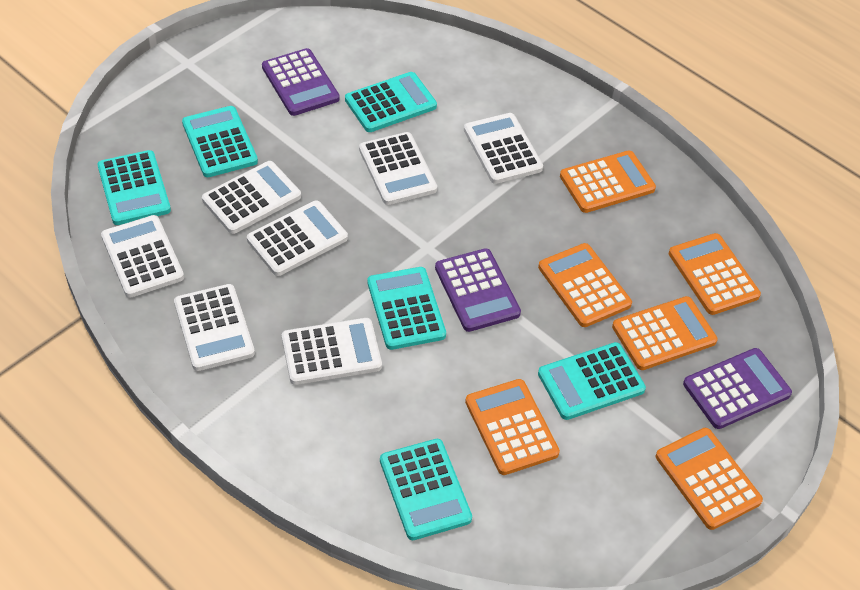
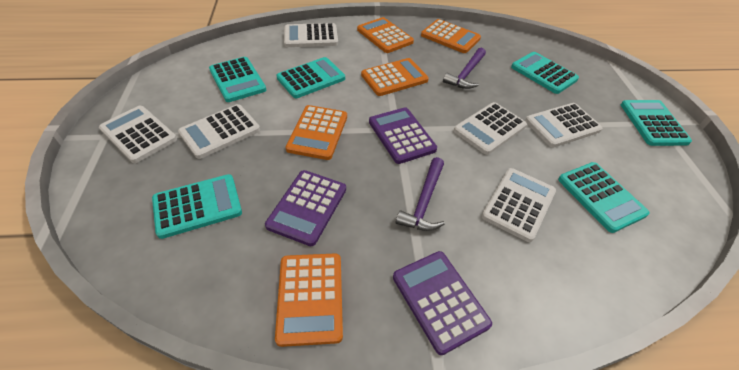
orange calculator: [465,379,560,475] [538,243,632,327] [560,150,656,213] [612,296,718,370] [656,428,763,530] [669,233,761,315] = 6 -> [275,253,343,347] [286,105,347,160] [357,17,414,53] [361,58,429,96] [421,19,481,53] = 5
purple hammer: none = 0 -> [396,157,445,231] [443,48,486,89] = 2
white calculator: [101,215,184,298] [174,284,255,371] [202,161,301,234] [247,201,348,276] [282,318,382,385] [359,132,437,205] [464,113,543,184] = 7 -> [99,106,177,163] [178,104,260,159] [284,23,338,47] [454,102,527,155] [482,168,556,242] [525,103,602,148] = 6

